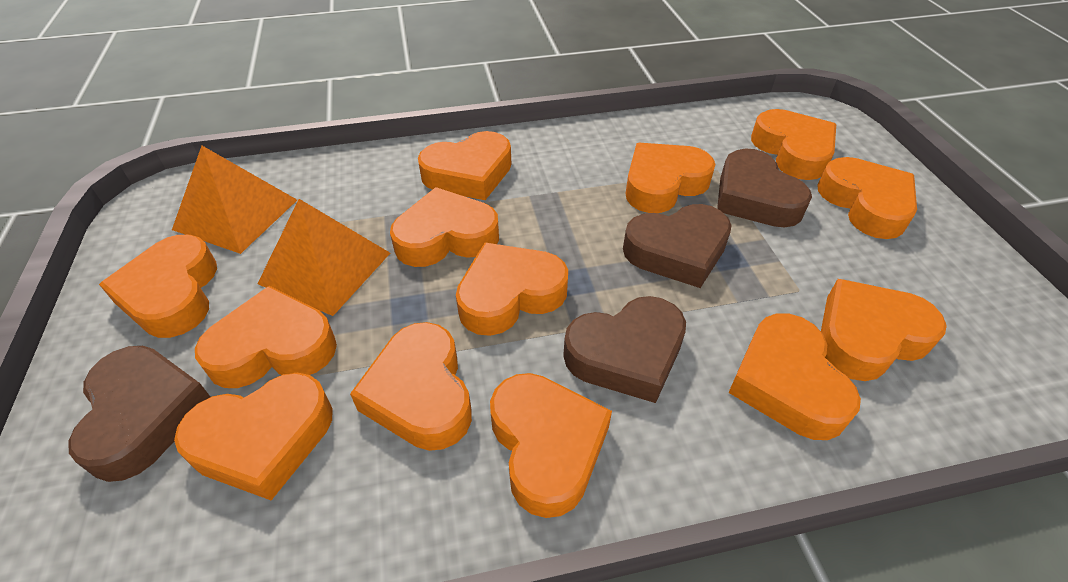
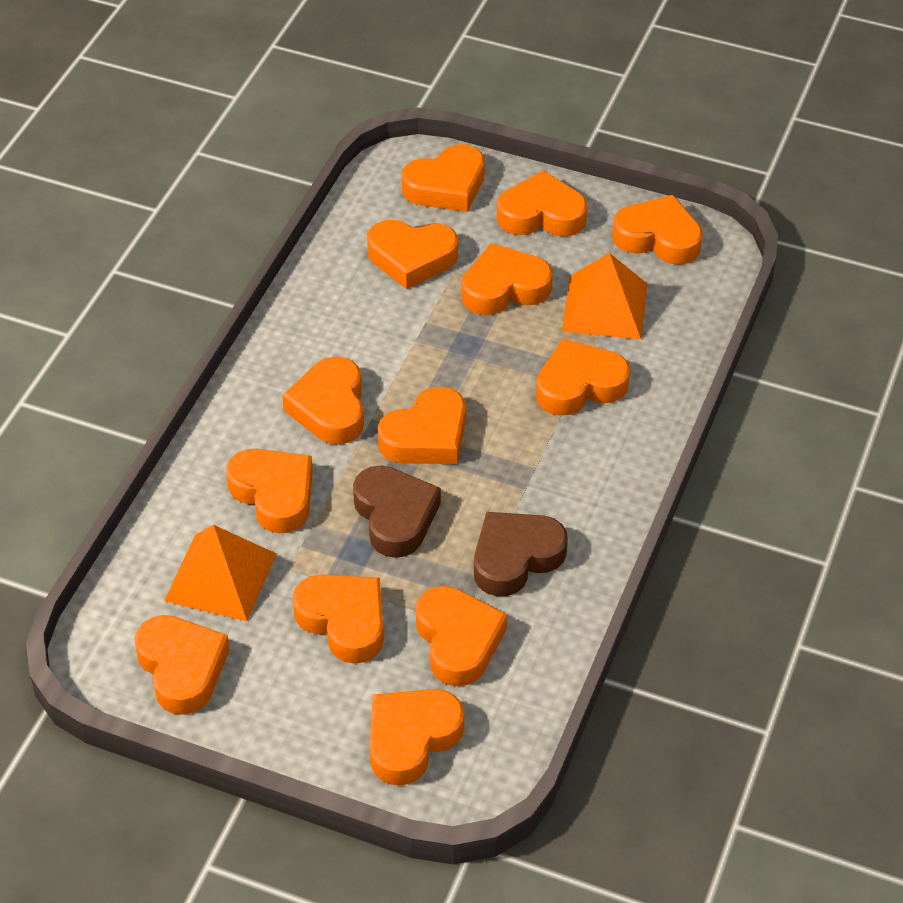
brown heart: [68,346,210,482] [563,296,686,403] [623,204,732,288] [717,149,812,227] = 4 -> [353,465,441,558] [474,512,568,596] = 2

